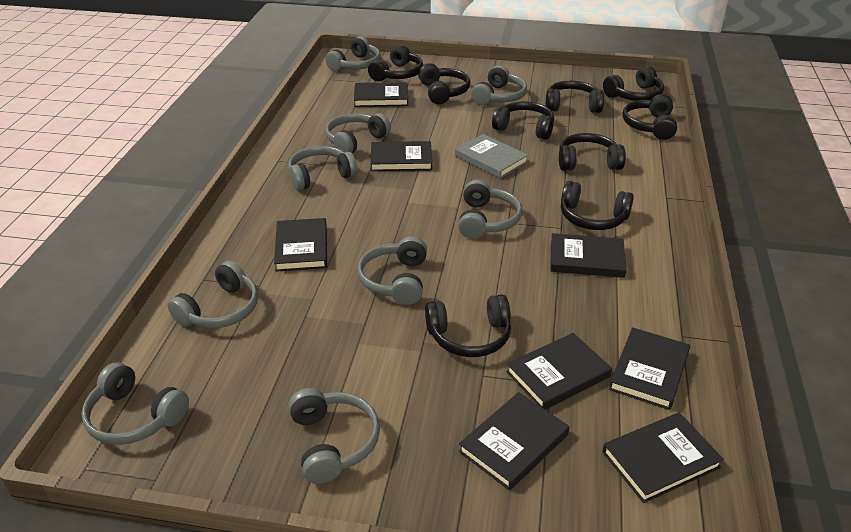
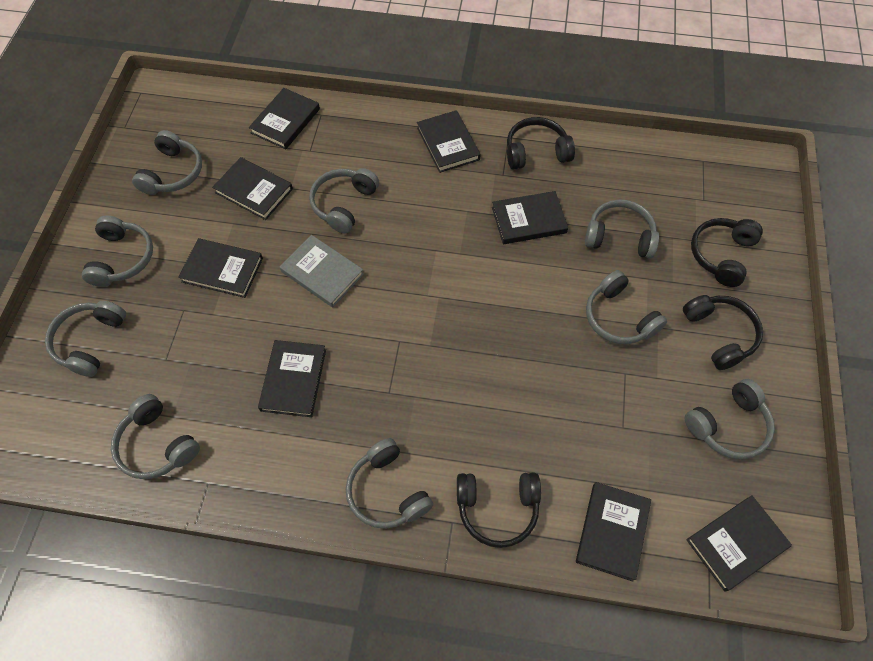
black headphones: [368,45,423,82] [418,63,470,104] [425,294,511,357] [492,101,554,140] [546,81,604,113] [559,133,626,171] [561,181,634,230] [603,66,664,101] [622,94,677,140] = 9 -> [457,473,541,548] [507,117,575,170] [683,295,763,370] [691,218,763,287] = 4

